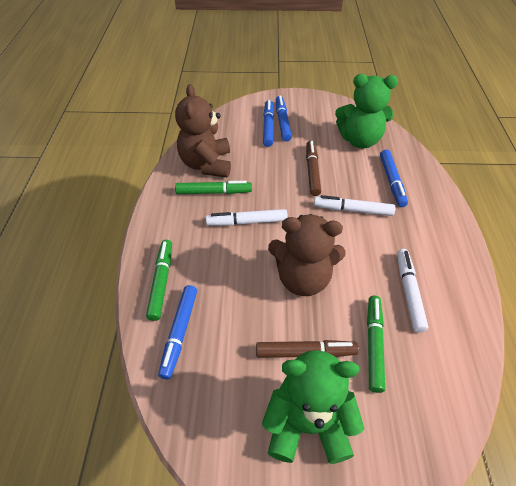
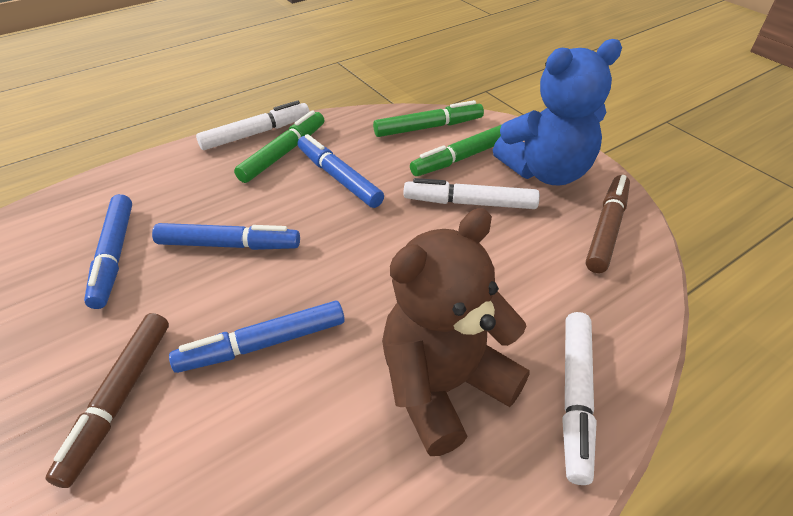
blue teddy bear: none = 0 -> [493,39,622,185] = 1
brown teddy bear: [175,84,231,178] [268,214,346,296] = 2 -> [382,208,530,456] = 1
green teddy bear: [262,350,364,464] [335,74,398,148] = 2 -> none = 0

